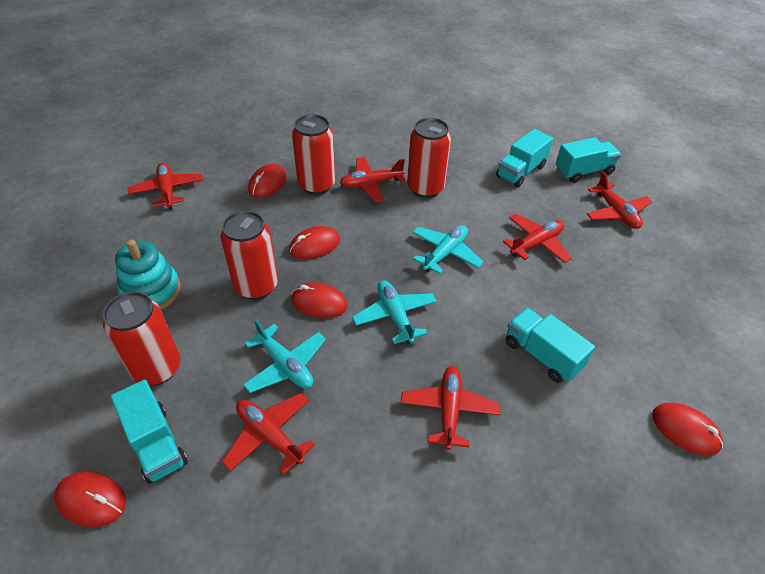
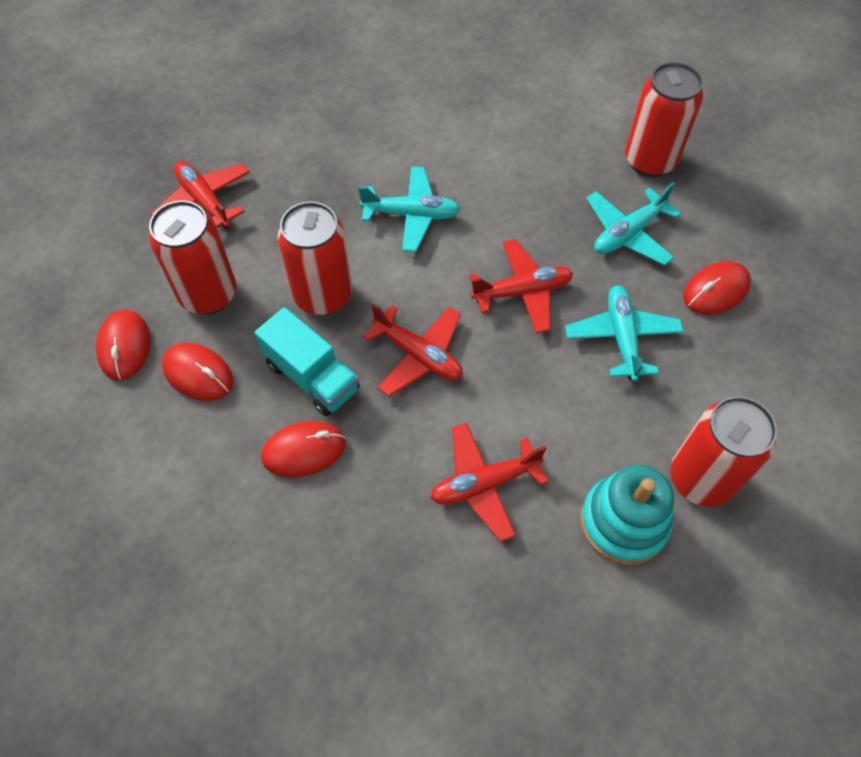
red mouse: [54,472,126,527] [248,164,287,198] [289,226,340,259] [291,282,348,318] [652,403,723,455] = 5 -> [96,310,151,381] [162,342,233,401] [261,421,346,477] [683,261,751,315] = 4
red plane: [128,163,203,210] [222,393,315,475] [340,157,406,203] [401,366,500,450] [503,214,572,263] [587,172,652,229] = 6 -> [151,161,250,229] [363,304,463,397] [430,423,548,542] [469,239,573,334] = 4
turquoise truck: [111,380,188,484] [496,129,553,187] [506,308,595,383] [556,137,621,183] = 4 -> [255,307,360,416] = 1

